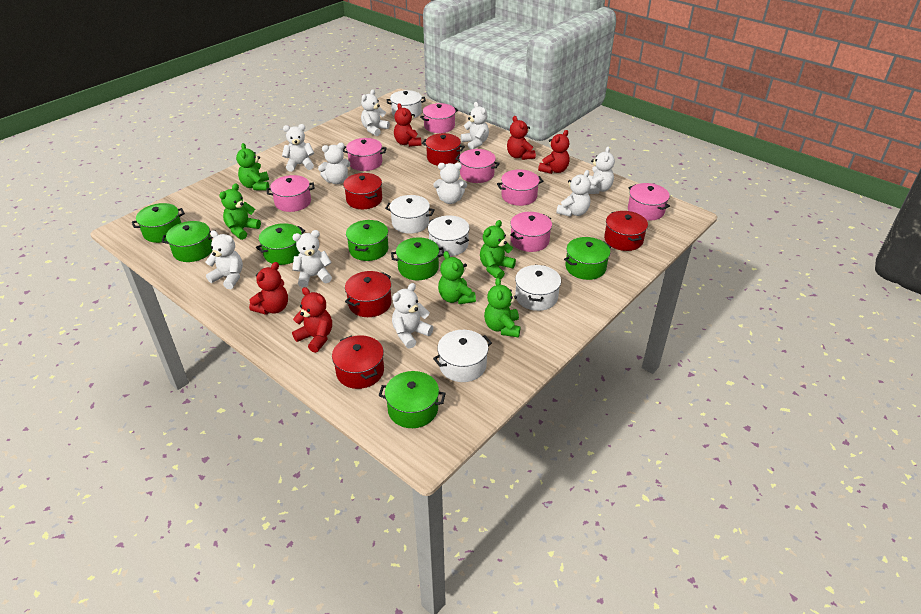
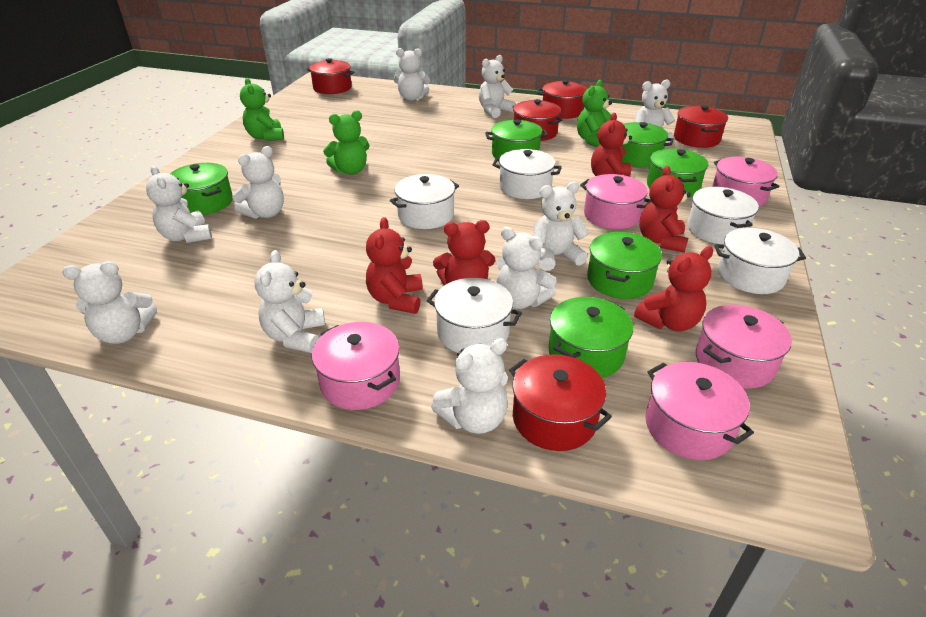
green pot: [132,203,185,243] [162,221,215,262] [256,223,305,265] [346,220,389,261] [379,371,446,428] [391,237,444,280] [564,237,611,280] = 7 -> [170,163,233,215] [485,119,548,159] [548,297,633,378] [587,232,662,299] [622,122,674,167] [647,148,708,198] = 6
green teddy bear: [219,184,261,240] [236,143,269,190] [438,251,476,304] [480,220,516,279] [484,277,521,337] = 5 -> [240,78,284,141] [323,110,370,175] [577,80,612,147] = 3
pink pot: [267,175,315,212] [343,138,386,171] [420,103,458,133] [455,149,500,183] [497,169,543,206] [510,212,552,252] [628,183,670,221] = 7 -> [312,322,400,410] [580,174,652,229] [645,362,754,460] [696,304,792,389] [712,157,779,207] = 5

